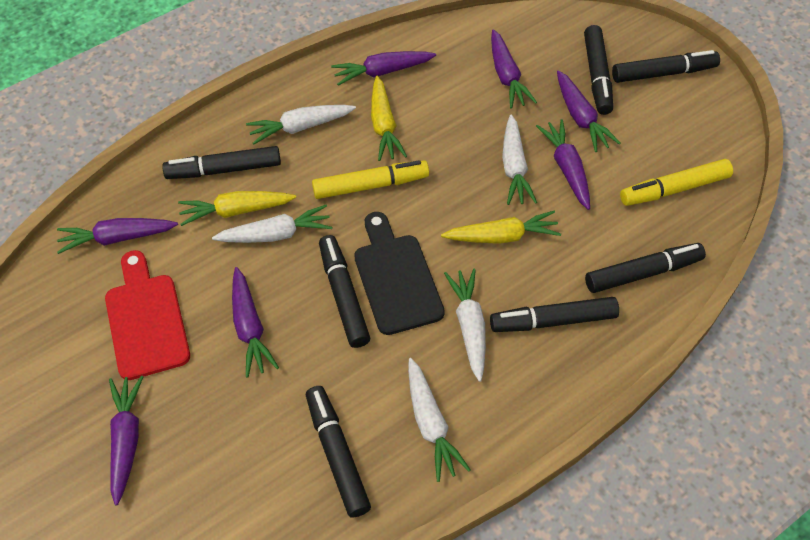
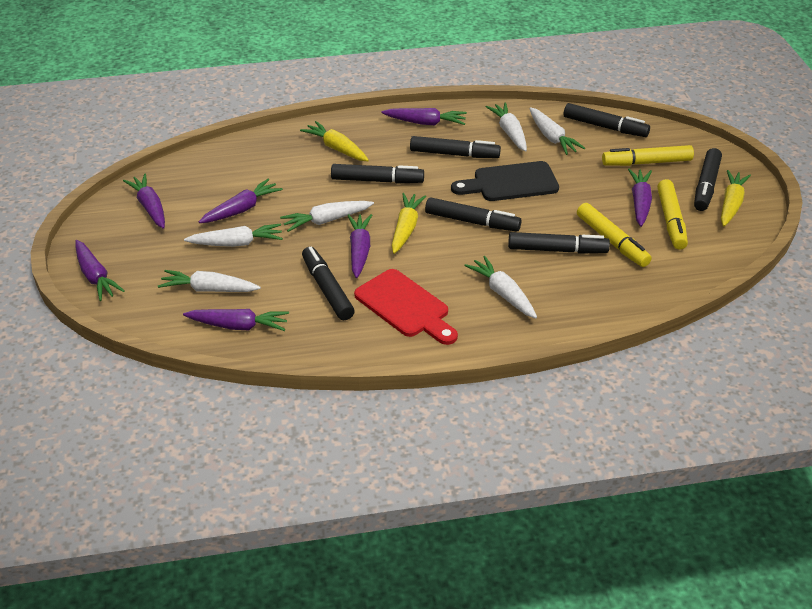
white carrot: [212,205,332,243] [246,105,356,144] [408,358,471,482] [444,269,486,382] [502,114,537,205] = 5 -> [158,270,261,292] [184,224,283,247] [280,201,374,232] [464,256,537,319] [486,102,527,152] [529,107,585,155] = 6
yellow marker: [312,160,429,199] [620,159,733,206] = 2 -> [577,203,652,267] [602,145,694,166] [657,179,688,250] = 3

